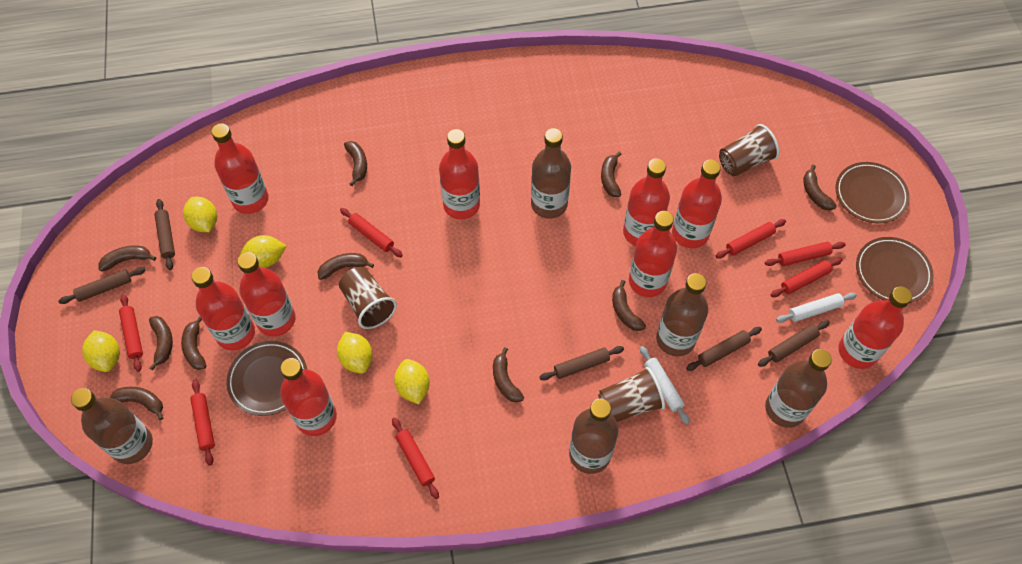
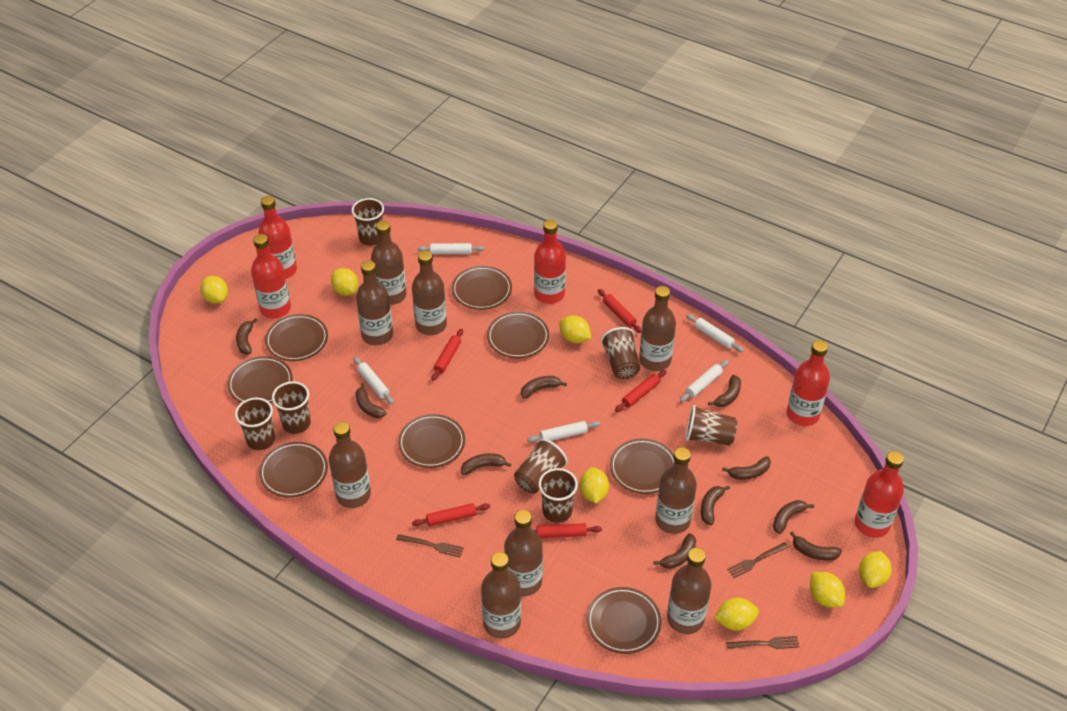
brown bottle: [71,388,153,464] [531,128,571,219] [569,399,619,474] [656,273,708,356] [765,349,832,428] = 5 -> [329,422,371,508] [356,260,393,345] [371,221,406,305] [412,251,447,335] [481,552,521,638] [504,510,543,596] [639,286,676,371] [655,447,697,534] [667,548,712,634] = 9
brown cup: [339,267,397,329] [598,367,665,422] [719,124,779,176] = 3 -> [235,397,275,450] [272,381,311,434] [352,198,384,246] [514,439,568,494] [538,468,578,523] [601,327,640,379] [686,405,737,446] = 7
brown fork: none = 0 -> [396,534,464,557] [726,636,799,649] [727,542,789,578] = 3
brown plate: [227,341,307,416] [835,162,910,223] [856,237,934,303] = 3 -> [227,356,293,404] [259,442,328,498] [265,314,328,361] [398,414,465,468] [452,266,512,310] [487,312,549,358] [587,587,661,654] [610,438,674,494] = 8
brown rolling pin: [58,267,146,304] [154,199,175,270] [539,346,624,380] [686,327,762,371] [758,320,830,367] = 5 -> none = 0
red bottle: [191,267,255,350] [211,123,269,214] [237,252,296,337] [280,358,337,436] [439,129,480,219] [623,158,670,246] [629,211,677,297] [672,159,722,248] [839,286,912,369] = 9 -> [251,234,291,319] [258,196,297,279] [534,220,566,304] [787,340,830,426] [855,451,904,538] = 5
red rolling pin: [119,294,143,372] [190,379,215,466] [340,208,403,257] [392,418,439,499] [716,219,786,259] [765,242,846,266] [771,257,843,297] = 7 -> [412,503,490,526] [431,329,463,381] [534,523,602,538] [598,289,642,333] [615,370,667,412] = 5
white rolling pin: [640,346,690,424] [776,293,857,323] = 2 -> [353,357,394,404] [417,243,484,254] [527,421,600,442] [680,360,729,402] [686,314,744,352] = 5
yellow lemon: [82,330,120,372] [183,197,217,232] [240,235,287,268] [337,332,373,374] [394,359,430,404] = 5 -> [200,276,228,304] [331,268,359,296] [559,315,591,343] [579,467,609,503] [714,598,759,631] [810,572,845,608] [859,551,892,588] = 7

